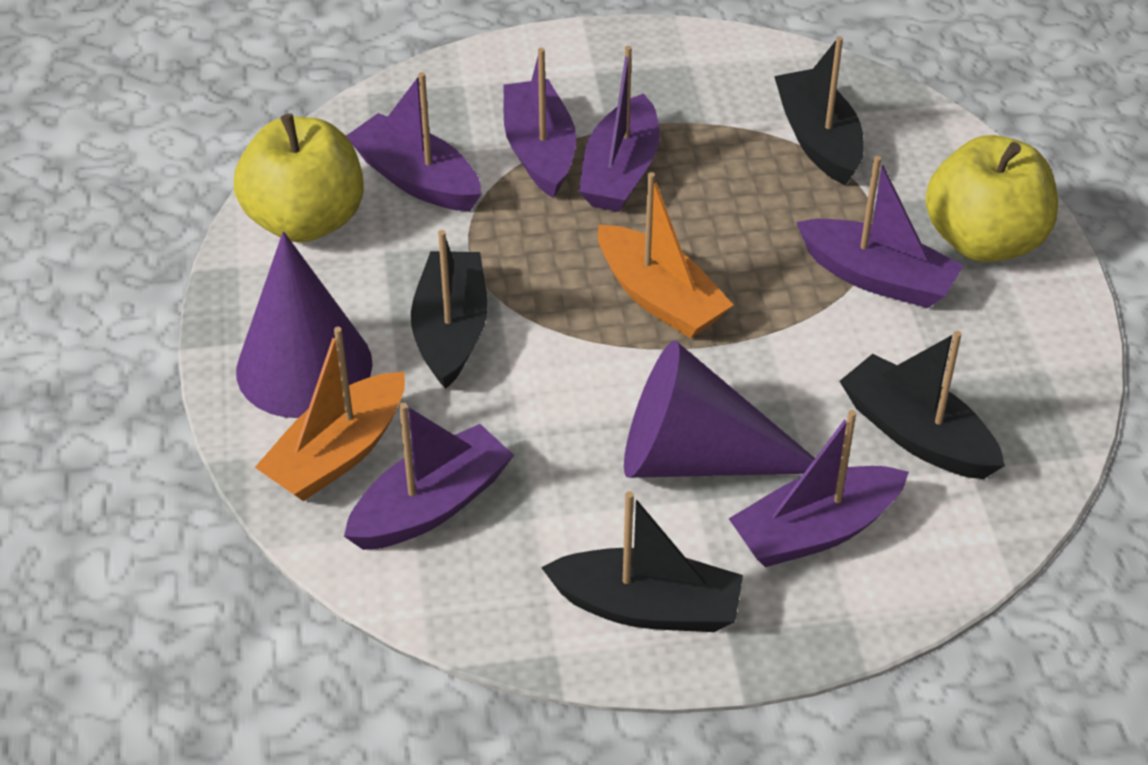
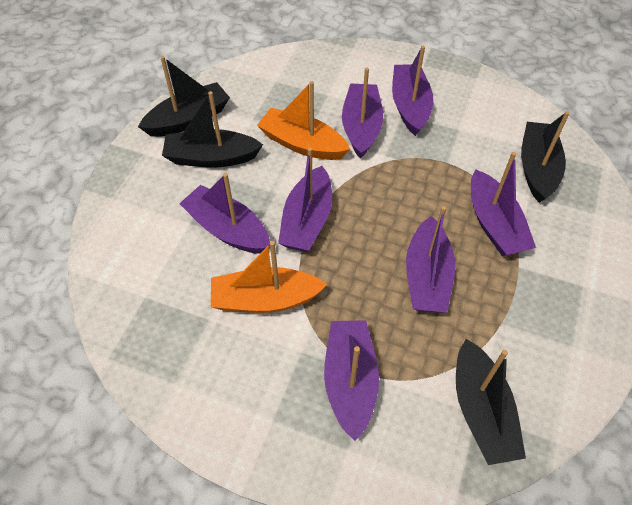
purple boat: [344,403,514,550] [346,72,481,211] [503,48,576,198] [579,46,660,212] [729,410,909,567] [796,156,964,308] = 6 -> [179,173,270,254] [278,147,332,252] [324,320,379,441] [342,67,383,159] [392,46,433,136] [406,206,455,313] [471,152,536,257] = 7
purple cone: [236,231,373,418] [624,341,815,478] = 2 -> none = 0
yellow apple: [234,114,364,243] [925,135,1058,262] = 2 -> none = 0

